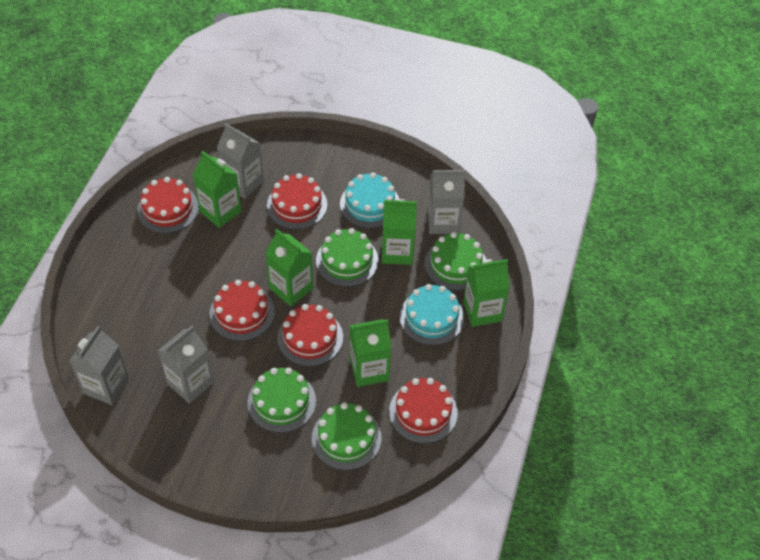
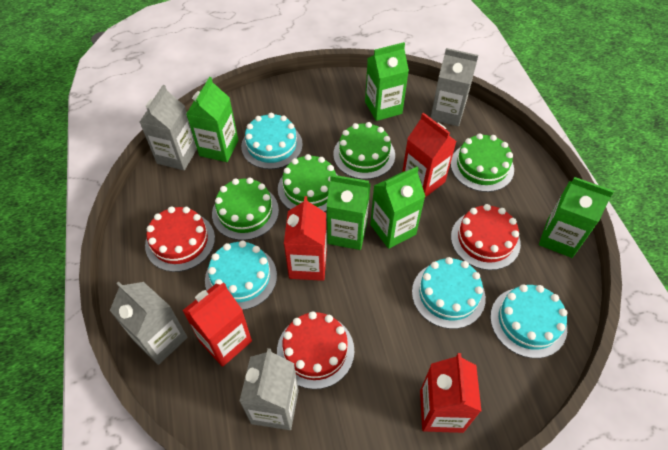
red cake: [137,177,199,233] [209,280,275,341] [267,173,327,229] [277,304,343,366] [389,378,458,443] = 5 -> [145,206,215,272] [277,311,354,389] [451,204,521,270] = 3
red carton: none = 0 -> [182,282,252,367] [284,196,327,281] [402,113,457,197] [420,353,481,433] = 4
turquoise cake: [340,172,399,228] [399,284,464,345] = 2 -> [205,240,277,310] [241,113,303,169] [412,257,486,329] [490,284,567,358] = 4

